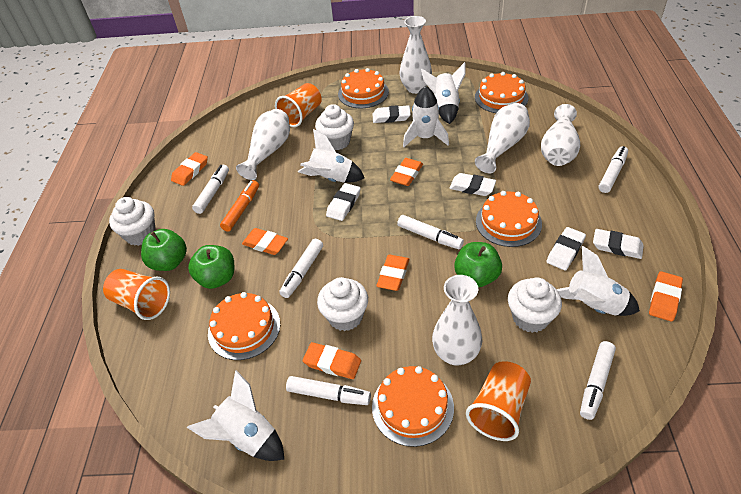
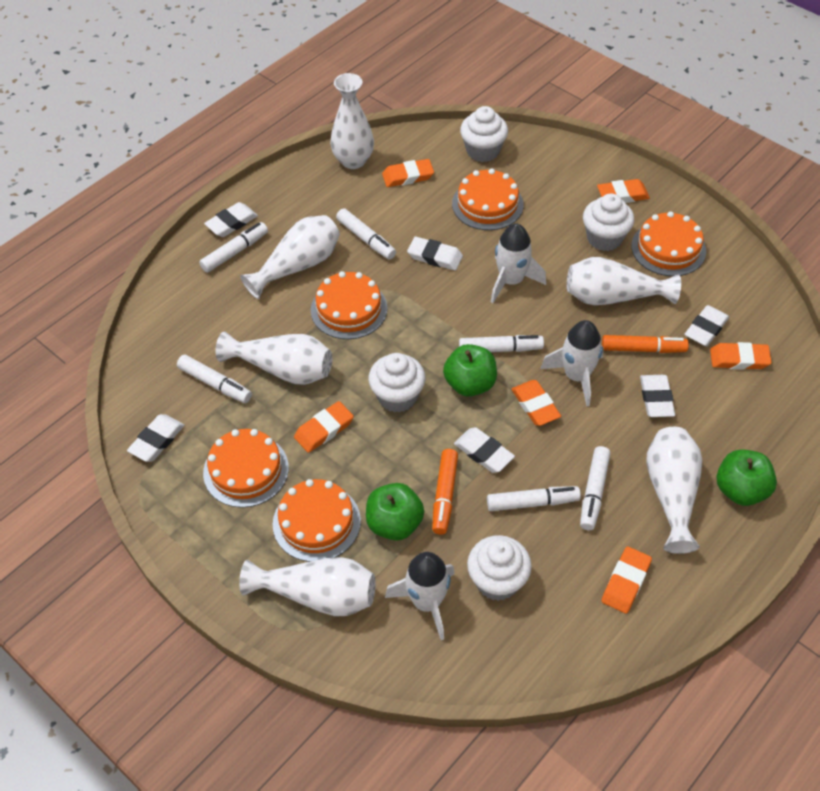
orange cup: [103,269,170,320] [275,83,322,127] [466,361,531,441] = 3 -> none = 0
orange marker: [220,180,259,232] = 1 -> [432,449,458,535] [602,335,689,353] = 2
white eraser: [326,183,361,221] [373,105,411,123] [450,173,496,196] [546,227,586,271] [593,229,644,259] = 5 -> [127,414,184,462] [204,202,258,237] [407,237,463,271] [454,427,515,473] [640,375,675,417] [684,305,729,346] = 6
white rocket: [187,370,284,461] [298,129,364,183] [403,86,449,147] [421,62,466,124] [557,246,640,316] = 5 -> [385,552,455,640] [491,224,546,303] [540,320,604,406] = 3
white vase: [236,109,290,180] [400,16,432,94] [432,275,482,366] [475,103,530,173] [541,104,580,166] = 5 -> [216,331,332,385] [239,557,376,616] [240,215,340,299] [330,73,374,169] [567,257,681,305] [646,427,702,554] = 6

